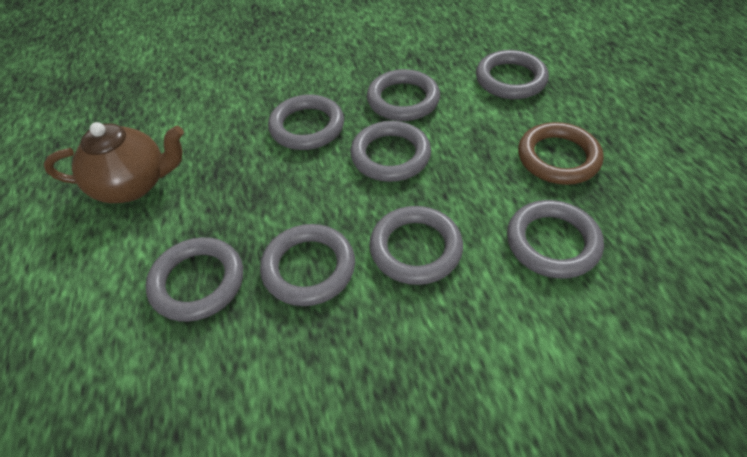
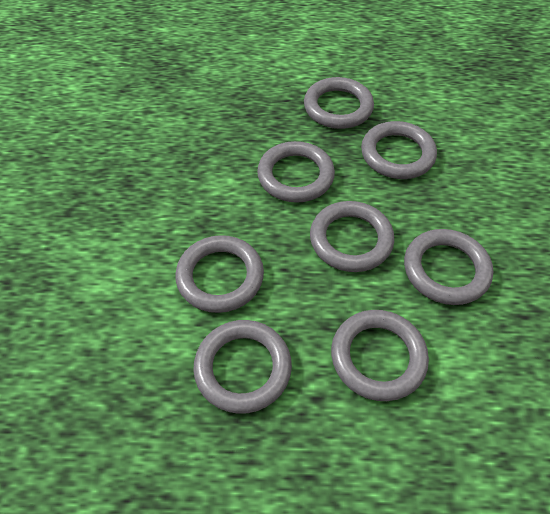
brown ring: [518,122,604,185] = 1 -> none = 0
brown teapot: [44,122,184,203] = 1 -> none = 0

